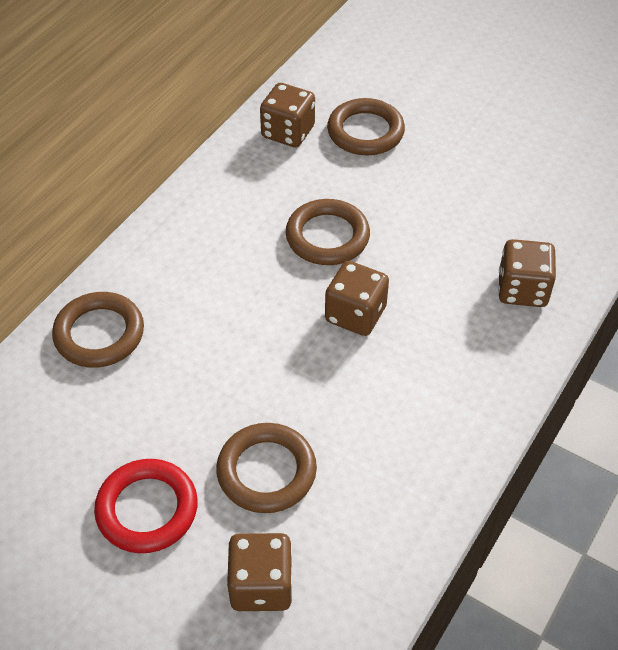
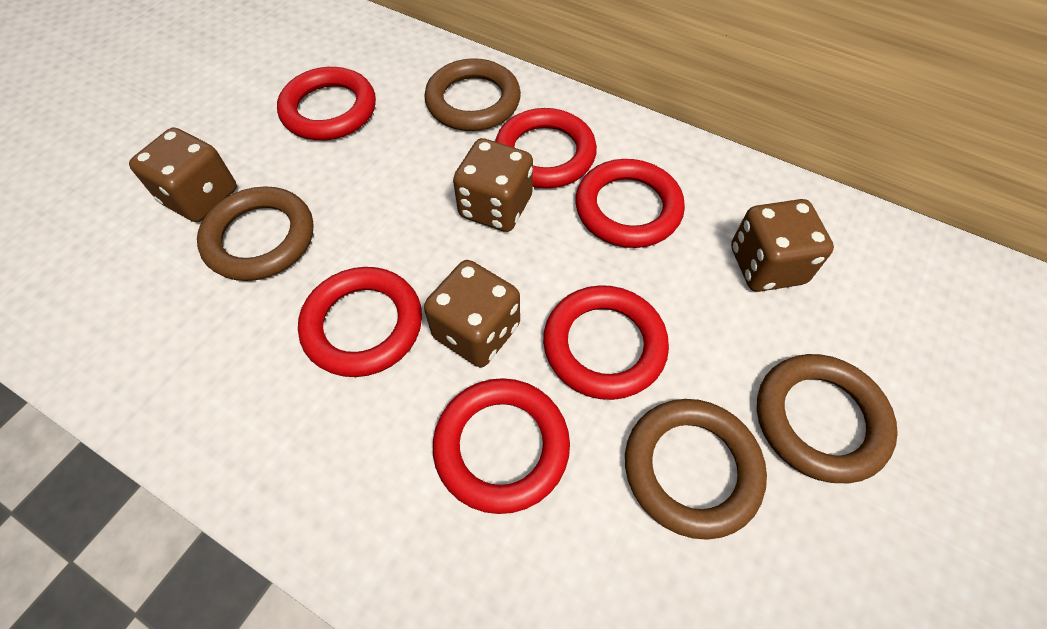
red ring: [94,459,198,553] = 1 -> [277,67,376,140] [298,267,422,377] [433,378,570,514] [495,108,597,188] [543,285,669,400] [575,159,685,248] = 6

